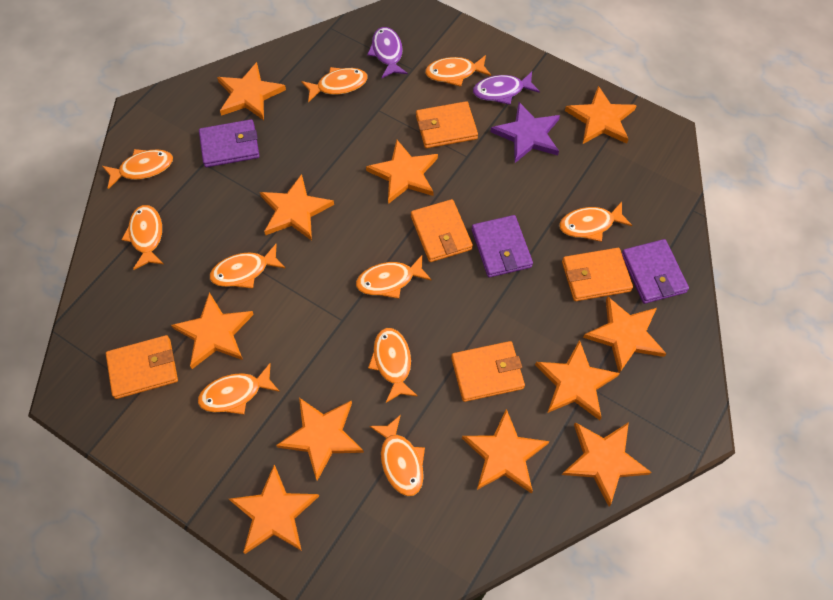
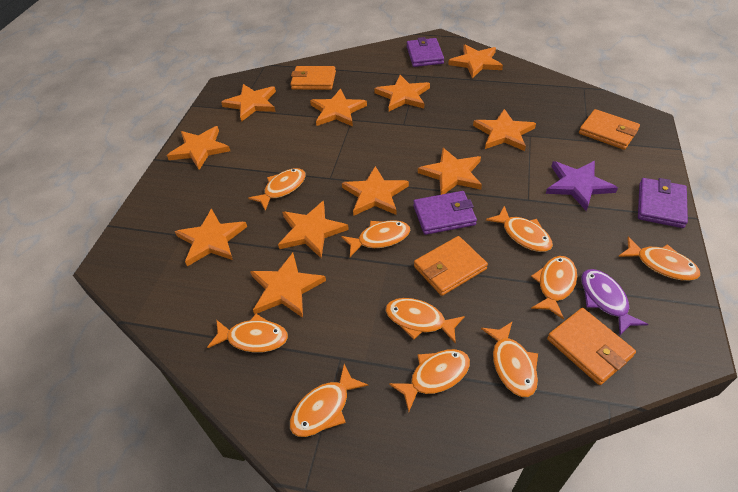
orange wallet: [106,335,178,399] [411,199,473,262] [416,101,478,148] [451,341,525,402] [562,248,633,301] = 5 -> [291,66,336,90] [414,236,488,296] [547,308,636,385] [579,109,640,150] = 4
purple fish: [367,27,408,79] [473,72,540,105] = 2 -> [581,269,648,335] = 1

